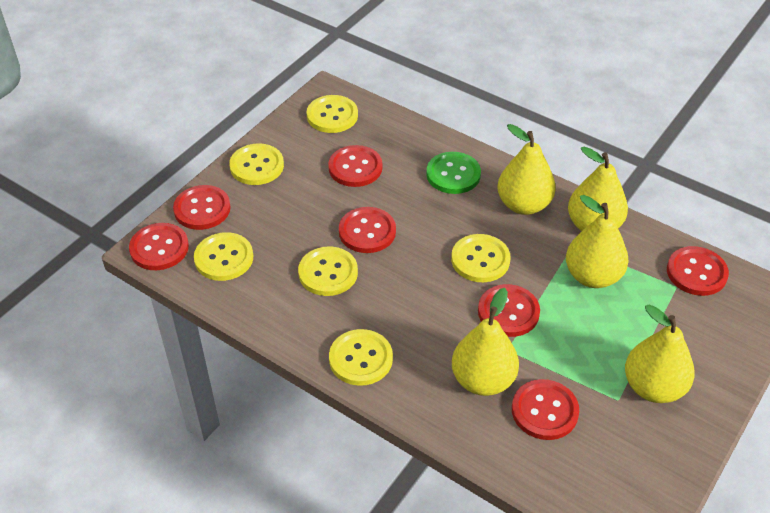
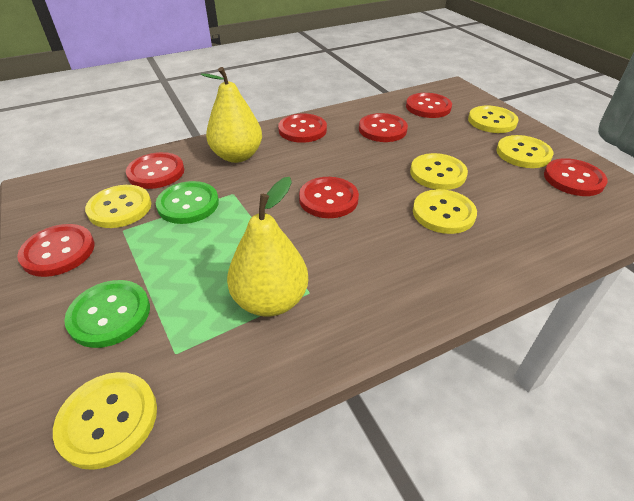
green button: [426,152,481,194] = 1 -> [64,280,150,348] [156,181,219,224] = 2
yellow pear: [452,288,519,396] [497,124,556,215] [566,195,629,288] [568,147,628,231] [625,304,695,403] = 5 -> [201,67,262,163] [227,177,308,317] = 2

